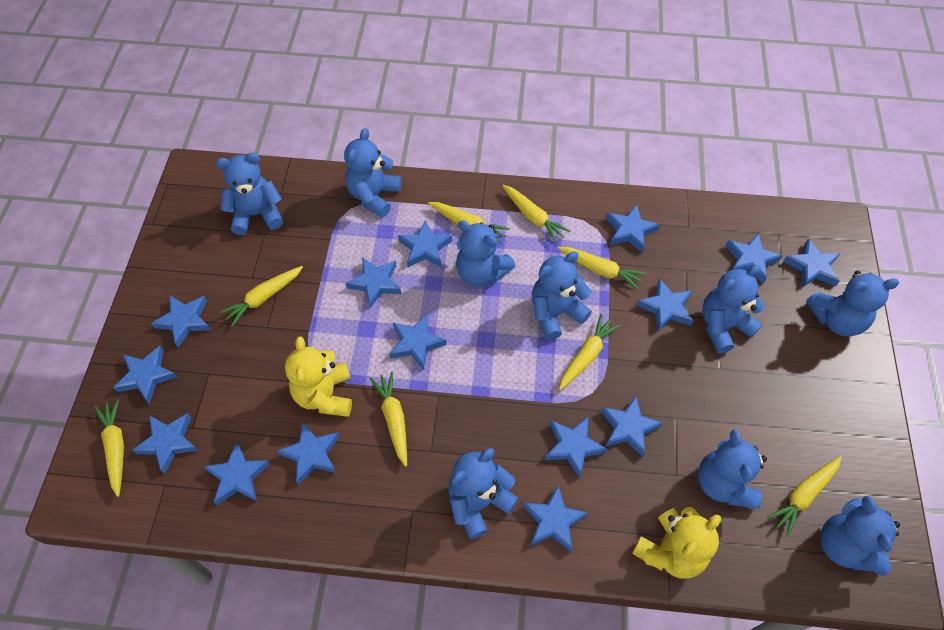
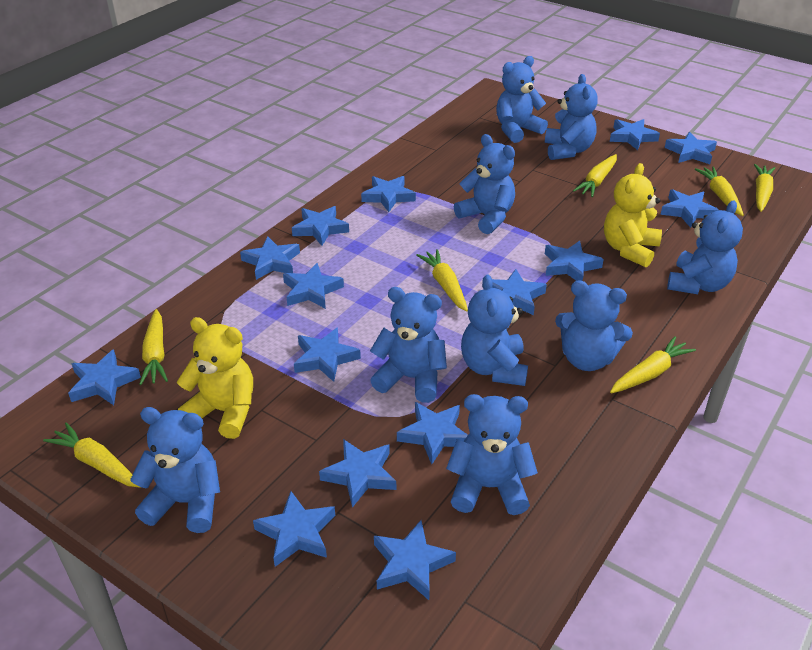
yellow carrot: [94,399,124,497] [219,266,303,327] [370,372,407,467] [428,202,510,244] [502,185,571,243] [558,247,646,290] [559,314,621,390] [767,456,842,537] = 8 -> [43,422,141,488] [139,309,168,385] [417,249,468,312] [573,154,617,197] [610,336,696,393] [695,167,744,216] [754,164,775,212] = 7

